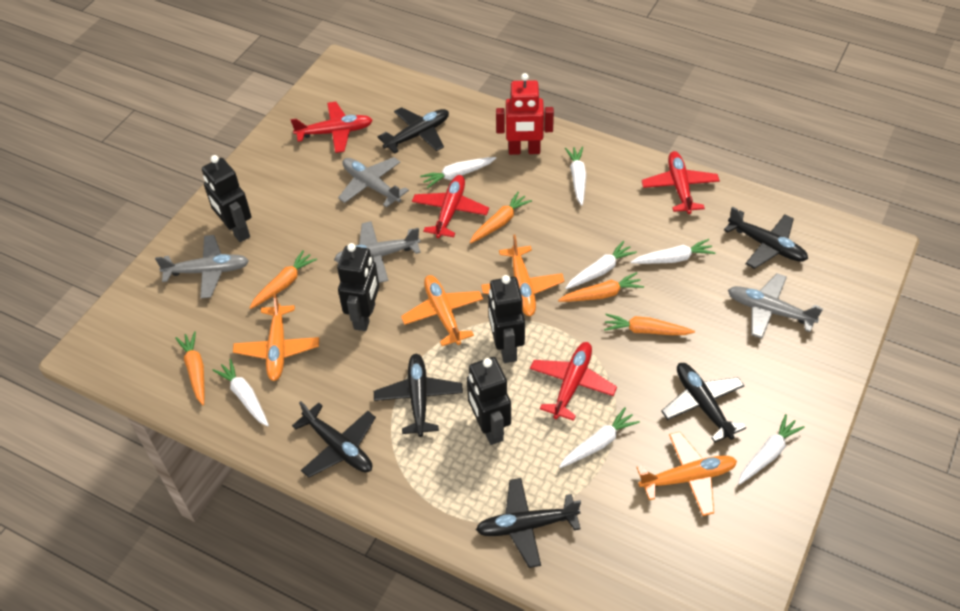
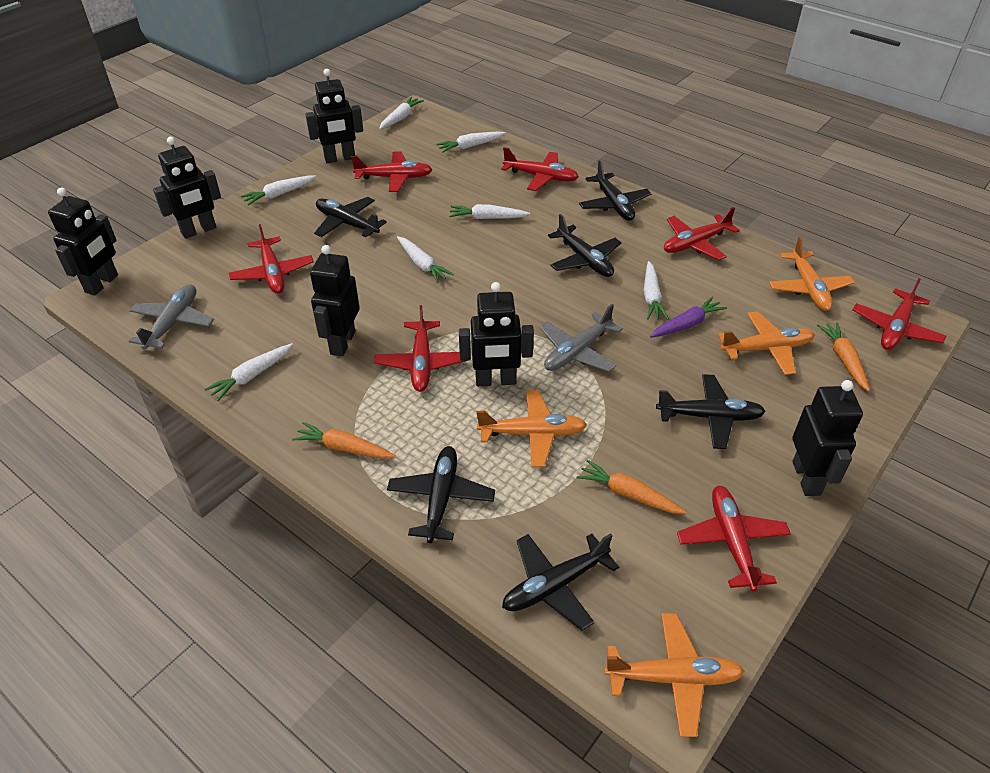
black robot: [202,155,251,242] [337,243,380,331] [467,357,511,445] [488,275,525,363] = 4 -> [48,188,118,295] [153,137,221,239] [305,69,363,163] [310,245,360,356] [459,282,534,387] [792,380,863,496] = 6
grey plane: [155,235,249,298] [334,221,421,283] [338,157,409,208] [728,273,823,339] = 4 -> [129,284,214,350] [540,304,623,372] = 2
orange carrot: [175,331,205,405] [250,250,317,309] [470,192,532,243] [558,272,644,302] [604,314,695,335] = 5 -> [292,422,396,459] [577,460,687,514] [817,322,870,392] = 3
purple carrot: none = 0 -> [650,297,727,338] = 1
red plane: [291,102,373,153] [412,175,489,238] [530,342,617,421] [641,151,720,214] = 4 -> [229,224,314,294] [351,151,433,192] [374,305,465,392] [501,147,579,191] [664,207,740,260] [677,486,791,592] [853,279,946,350] = 7
red robot: [496,73,554,155] = 1 -> none = 0

